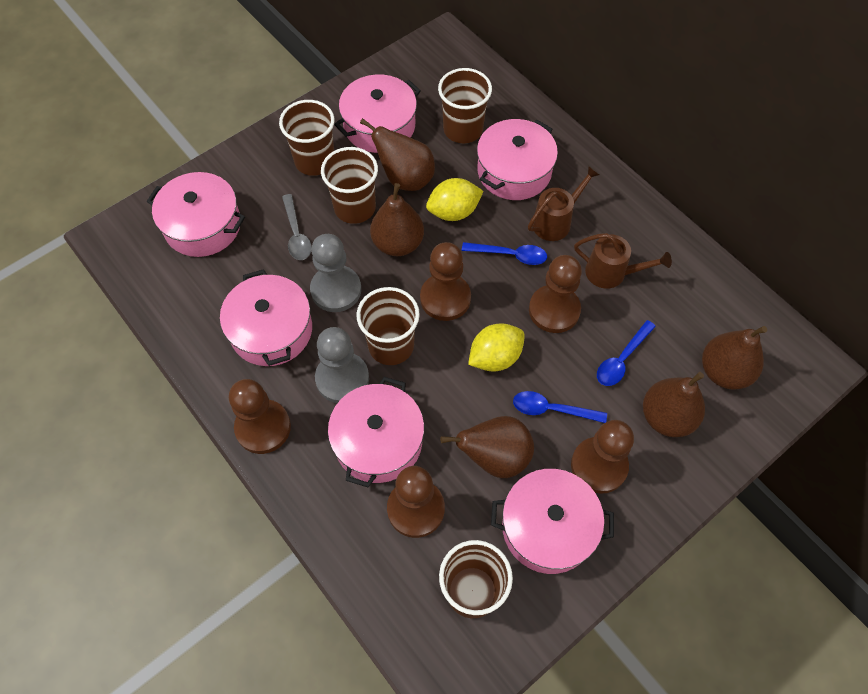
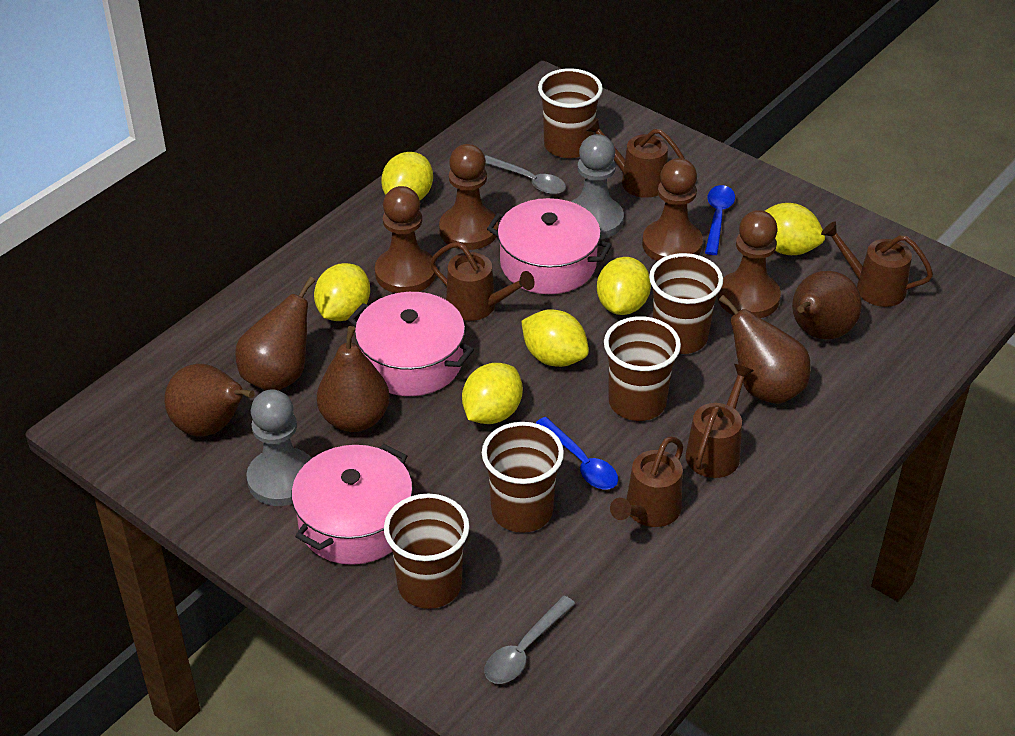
blue spoon: [462,242,547,265] [513,391,607,423] [597,320,656,386] = 3 -> [536,417,618,489] [705,185,735,255] = 2
brown pawn: [229,379,291,454] [387,466,445,538] [420,242,471,321] [529,255,582,333] [571,420,634,494] = 5 -> [375,186,436,293] [439,144,499,250] [642,158,703,261] [717,210,781,318] = 4
brown watering can: [528,165,600,241] [574,233,672,289] = 2 -> [430,242,535,321] [586,118,685,198] [610,436,683,527] [686,364,754,478] [821,221,933,307] = 5
grey spoon: [282,194,312,260] = 1 -> [484,596,575,684] [485,155,566,194] = 2
pink pot: [147,172,245,257] [220,269,312,366] [328,377,424,487] [334,75,421,153] [477,119,558,200] [491,469,614,574] = 6 -> [291,444,413,565] [348,292,474,396] [487,198,612,294] = 3
yellow lemon: [426,178,483,221] [468,324,525,372] = 2 -> [314,263,370,321] [381,152,433,200] [462,363,523,424] [521,309,589,367] [597,257,651,315] [765,203,825,255] = 6

